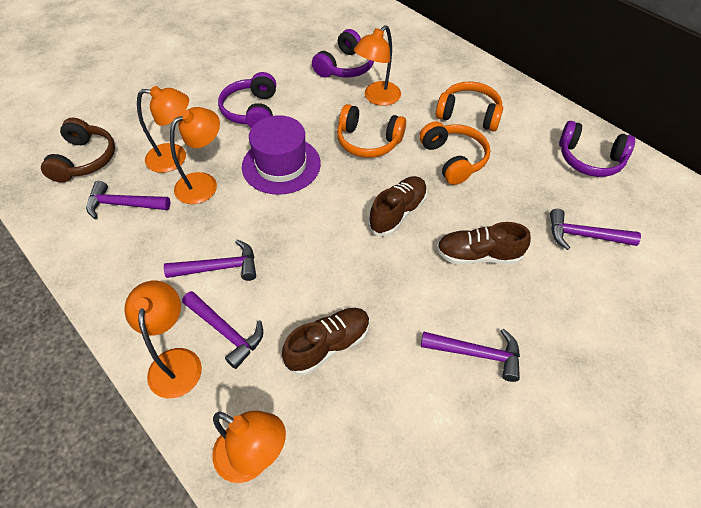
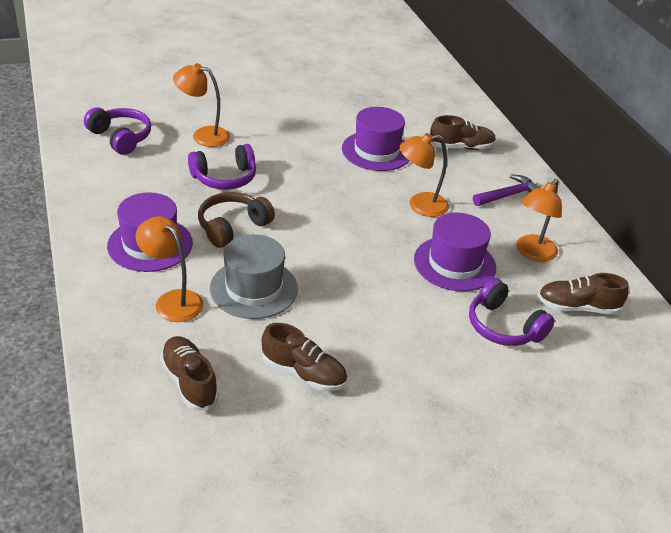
brown shoe: [282,308,370,375] [368,176,427,236] [437,222,531,264] = 3 -> [160,336,219,410] [261,323,347,391] [430,115,496,150] [538,273,629,315] = 4
grey hat: none = 0 -> [210,235,298,319] = 1
orange headphones: [337,104,406,158] [419,121,491,185] [436,82,503,132] = 3 -> none = 0
orange lamp: [124,281,202,398] [137,86,189,173] [170,107,220,204] [212,411,286,483] [354,25,401,106] = 5 -> [135,216,203,322] [173,63,230,147] [399,133,449,217] [516,179,562,262] = 4
purple hammer: [86,181,170,219] [164,239,256,281] [182,291,263,369] [421,329,520,382] [550,209,641,250] = 5 -> [473,175,541,206] = 1
purple hat: [242,115,321,195] = 1 -> [107,193,193,272] [342,107,409,171] [414,213,496,291] = 3

